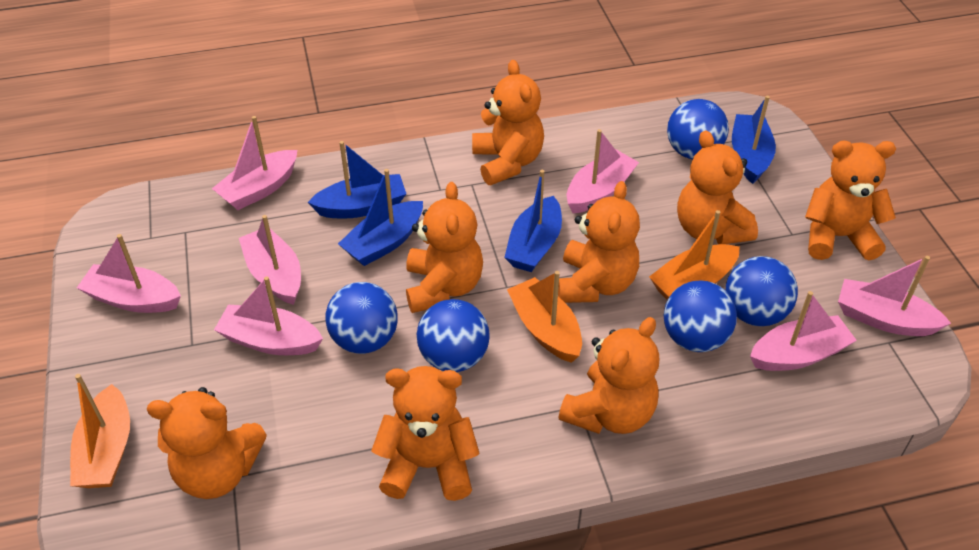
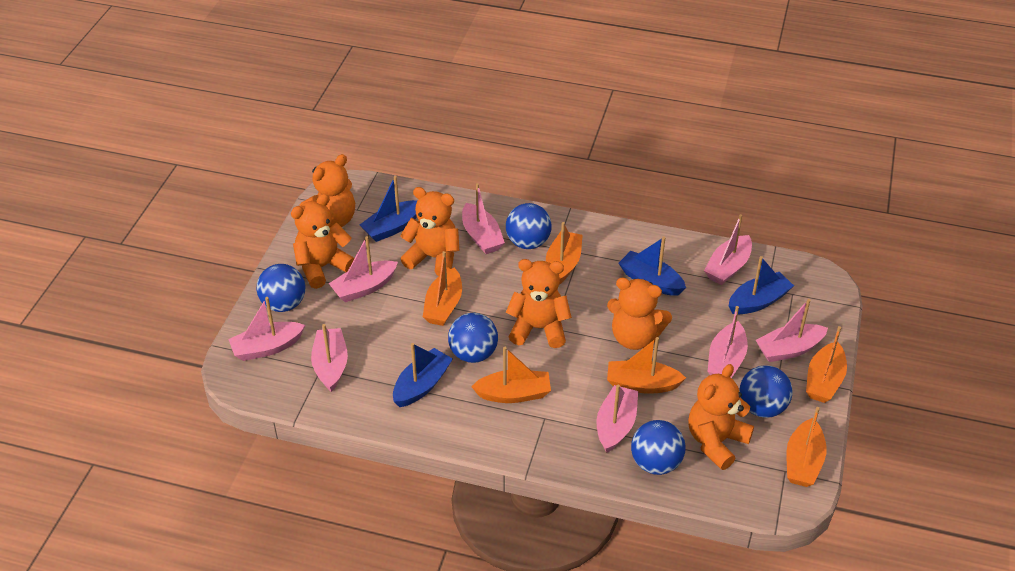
orange boat: [70,374,130,488] [507,271,582,363] [649,210,740,300] = 3 -> [423,251,462,326] [471,347,551,403] [546,222,583,285] [607,337,686,394] [787,407,827,487] [806,326,847,403] = 6
orange teddy bear: [147,387,267,499] [371,366,480,501] [406,182,483,313] [472,60,544,185] [558,181,640,303] [558,317,659,434] [677,130,758,244] [805,141,896,261] = 8 -> [291,194,355,289] [300,154,355,228] [400,187,459,276] [506,259,572,348] [607,278,672,350] [688,364,754,470] = 6
pink boat: [77,234,181,313] [212,116,297,210] [214,276,323,355] [239,215,301,305] [567,129,639,213] [750,291,857,371] [838,256,951,336] = 7 -> [228,297,305,361] [311,324,348,392] [329,236,398,302] [462,183,505,254] [597,385,638,453] [704,214,752,285] [707,306,748,378] [756,299,828,362] = 8

